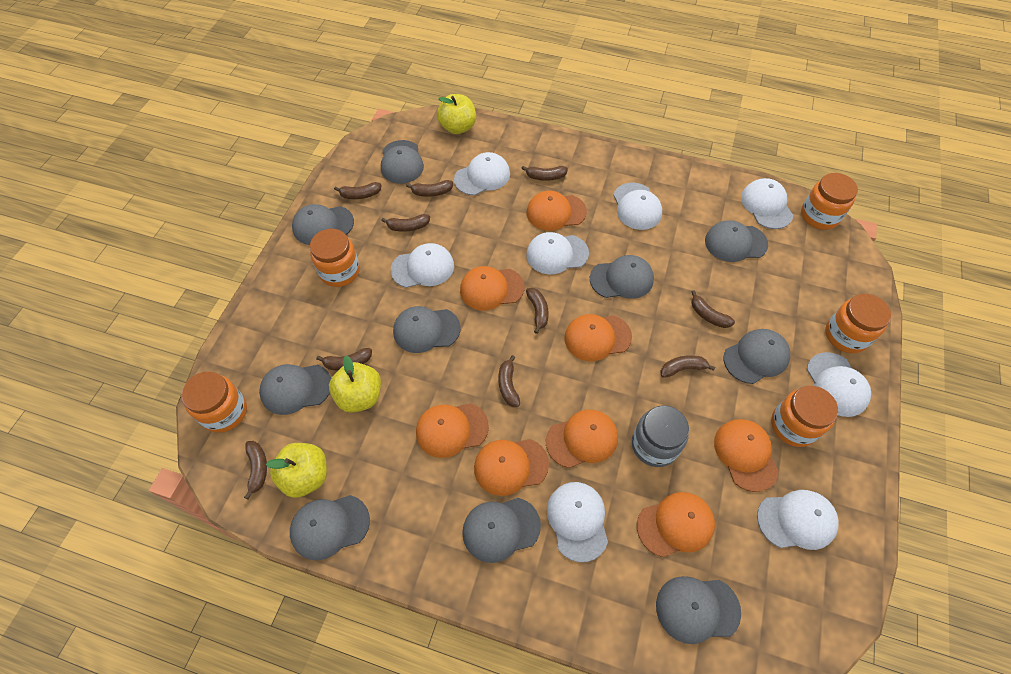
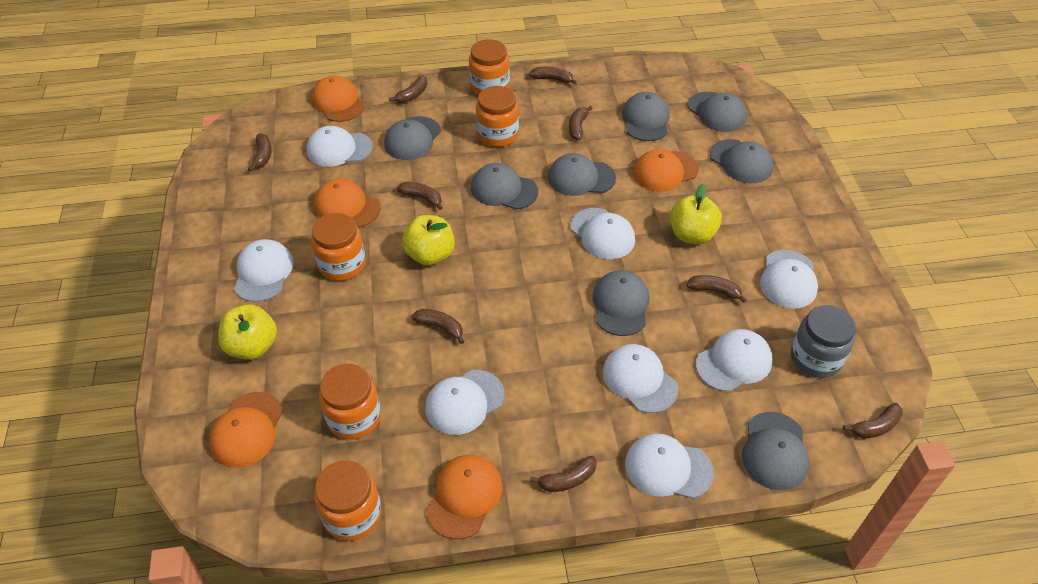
brown banana: [244,441,267,500] [316,348,372,370] [334,182,382,199] [381,214,430,232] [406,180,453,197] [498,355,520,407] [521,166,568,181] [526,288,549,334] [660,355,715,378] [691,290,735,328] = 10 -> [248,133,272,172] [389,76,428,103] [396,182,443,210] [412,309,465,344] [529,66,577,85] [530,456,597,492] [569,106,593,140] [686,275,747,303] [843,403,903,439] = 9
grey cap: [259,364,331,415] [290,495,370,560] [292,204,354,245] [381,140,424,184] [393,306,461,353] [462,498,541,563] [590,255,654,299] [656,576,741,644] [705,220,768,262] [724,329,791,384] = 10 -> [384,116,441,160] [471,163,538,209] [548,153,616,196] [592,270,650,336] [622,92,670,141] [688,92,747,132] [710,139,773,183] [742,412,809,490] = 8
orange cap: [416,403,489,458] [460,266,525,310] [474,439,549,496] [527,191,587,231] [546,410,618,468] [564,314,632,362] [637,492,715,557] [714,419,779,492] = 8 -> [209,392,283,468] [312,76,365,122] [314,178,381,228] [426,455,502,539] [633,149,699,192] = 5

